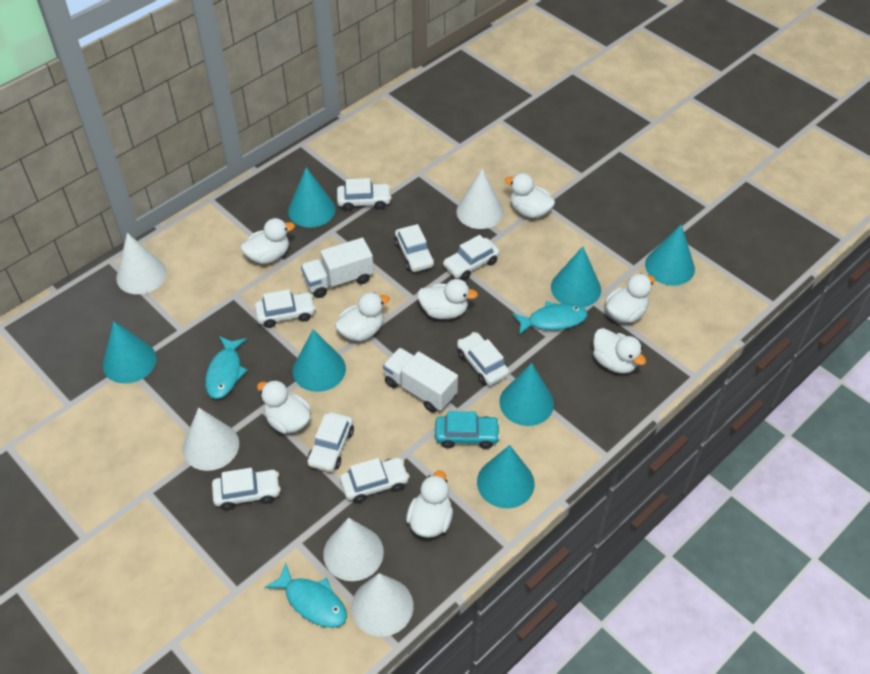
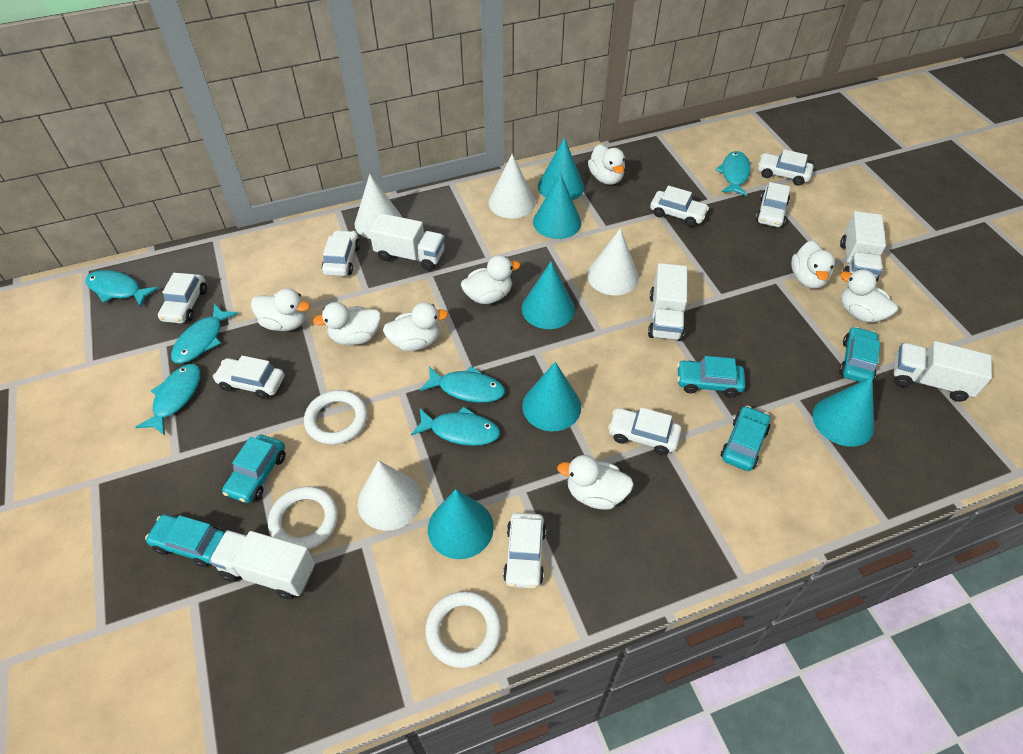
turquoise car: [435,411,500,449] = 1 -> [145,514,225,567] [222,435,286,503] [677,356,745,397] [720,406,770,471] [839,327,880,382] = 5
turquoise cone: [103,321,156,384] [288,167,335,228] [293,329,346,392] [477,445,535,508] [499,363,554,426] [551,246,601,307] [645,224,695,286] = 7 -> [428,489,494,559] [522,262,575,329] [522,362,581,431] [533,173,581,239] [538,138,584,200] [813,377,874,447] = 6
turquoise fish: [205,336,248,399] [265,563,347,628] [512,301,588,335] = 3 -> [85,270,158,308] [136,364,201,436] [171,304,238,364] [411,406,500,446] [420,366,505,403] [716,151,751,196] = 6
white cone: [116,233,167,294] [183,407,239,471] [323,518,384,581] [351,573,413,637] [456,169,504,229] = 5 -> [355,174,402,239] [358,460,422,531] [488,154,536,219] [587,228,639,295] = 4
white ring: none = 0 -> [268,486,338,550] [304,390,368,445] [425,591,501,668] = 3
white truck: [301,238,374,298] [383,348,458,413] = 2 -> [209,530,315,600] [369,213,445,271] [648,263,687,341] [840,211,886,283] [894,341,992,402] = 5

